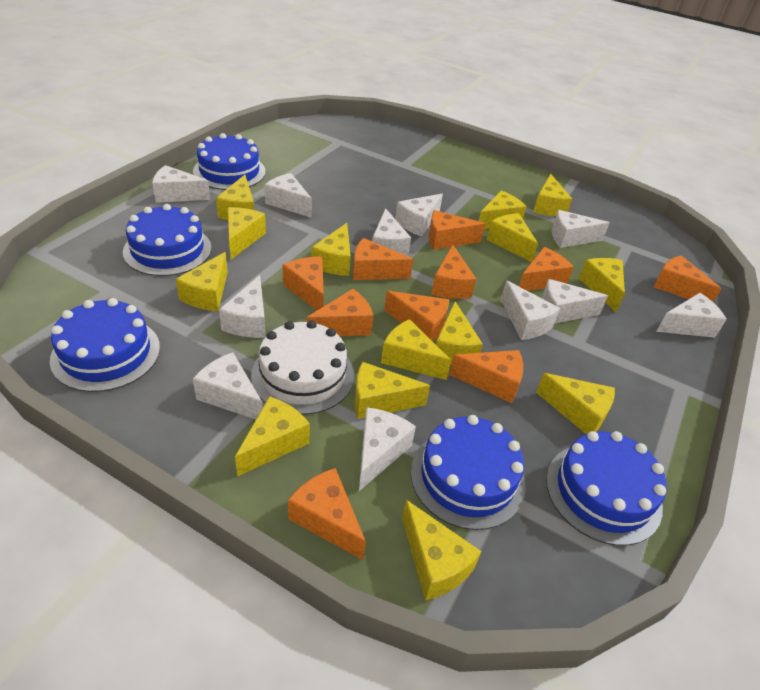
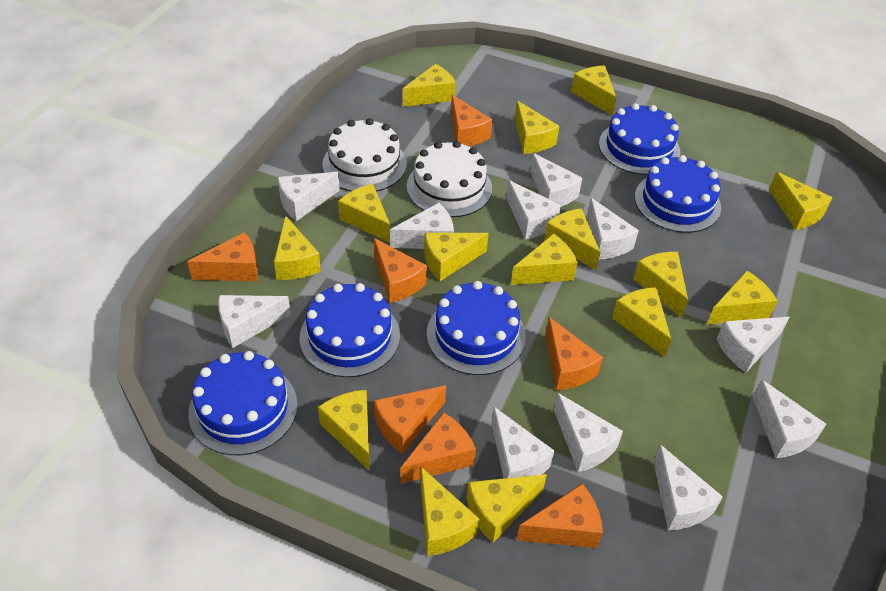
orange cheese: [283,257,324,310] [288,468,366,560] [307,289,373,336] [353,238,413,280] [384,291,450,342] [429,210,485,250] [431,245,476,299] [449,350,523,403] [519,247,574,291] [654,255,721,302] = 10 -> [187,232,258,281] [374,238,427,303] [374,385,446,454] [400,412,476,484] [451,95,493,146] [517,484,603,548] [545,317,603,390] = 7
white cake: [251,320,354,415] = 1 -> [322,118,407,192] [407,141,492,217] = 2
yellow cheese: [176,252,228,311] [216,175,254,220] [228,207,266,259] [235,396,310,477] [311,223,351,276] [355,362,430,419] [381,319,451,380] [402,500,482,600] [436,302,483,364] [479,190,527,229] [487,213,538,262] [533,174,572,216] [536,373,615,434] [579,258,625,312] = 14 -> [274,215,321,280] [318,390,370,471] [338,184,391,243] [403,64,456,107] [420,467,479,556] [424,233,489,281] [466,474,547,543] [511,233,578,285] [515,101,559,154] [544,208,601,270] [571,65,617,116] [612,287,672,357] [633,252,688,318] [707,270,778,325] [769,172,833,230] = 15

